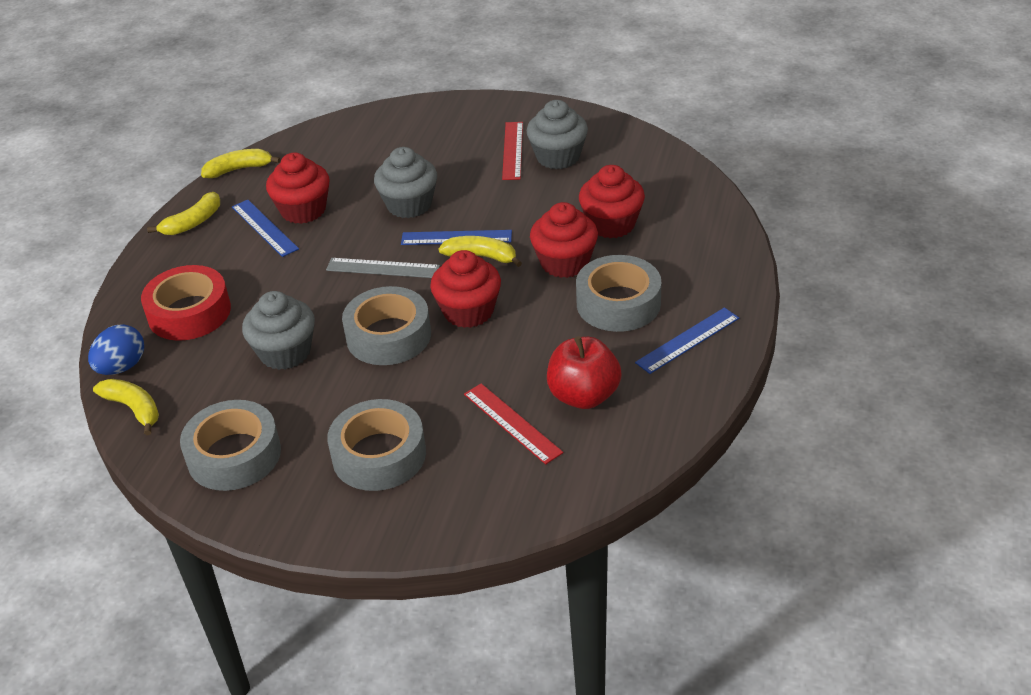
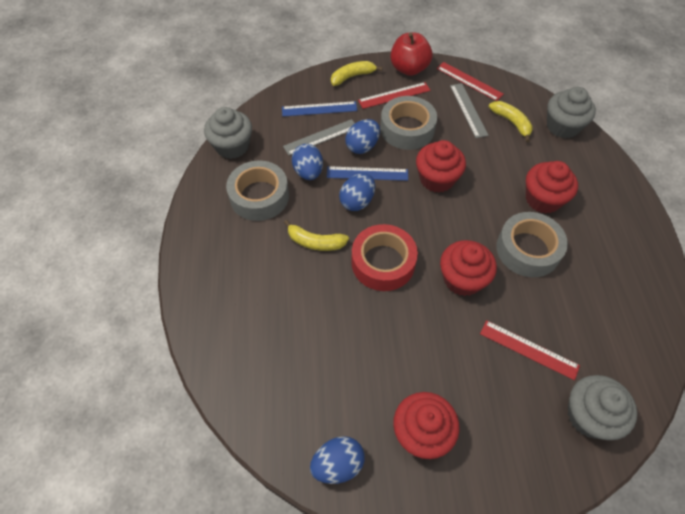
blue egg: [88,324,144,375] = 1 -> [292,144,323,180] [310,436,364,484] [339,173,375,211] [345,119,380,154] = 4
blue ruler: [232,200,299,257] [401,230,512,245] [635,307,739,374] = 3 -> [282,101,357,117] [327,166,408,181] = 2
grey ruler: [326,258,440,278] = 1 -> [283,119,355,155] [450,83,489,138] = 2
grey tape: [180,400,281,491] [327,399,426,491] [342,286,431,365] [576,255,661,332] = 4 -> [226,161,289,221] [380,96,437,150] [497,212,568,277] = 3
red ruler: [464,383,563,464] [502,122,523,180] = 2 -> [358,82,431,109] [436,62,504,101] [480,320,580,380] = 3
yellow banana: [93,379,159,435] [147,192,220,235] [201,149,280,178] [439,236,522,267] = 4 -> [284,220,349,251] [331,61,383,86] [489,101,533,142] = 3

